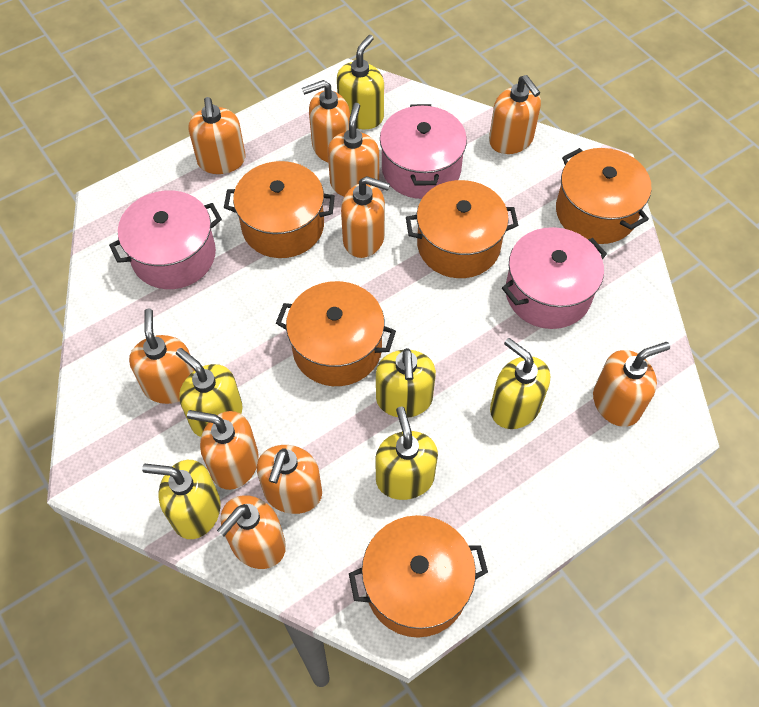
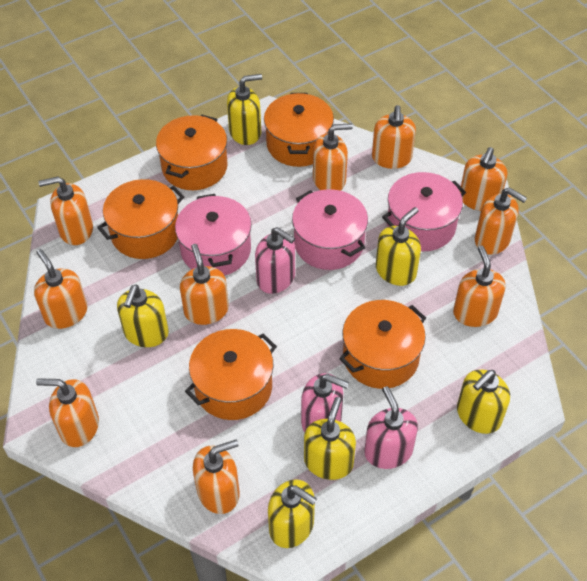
pink soap dispenser: none = 0 -> [255,227,295,294] [301,373,349,432] [364,386,418,469] = 3

